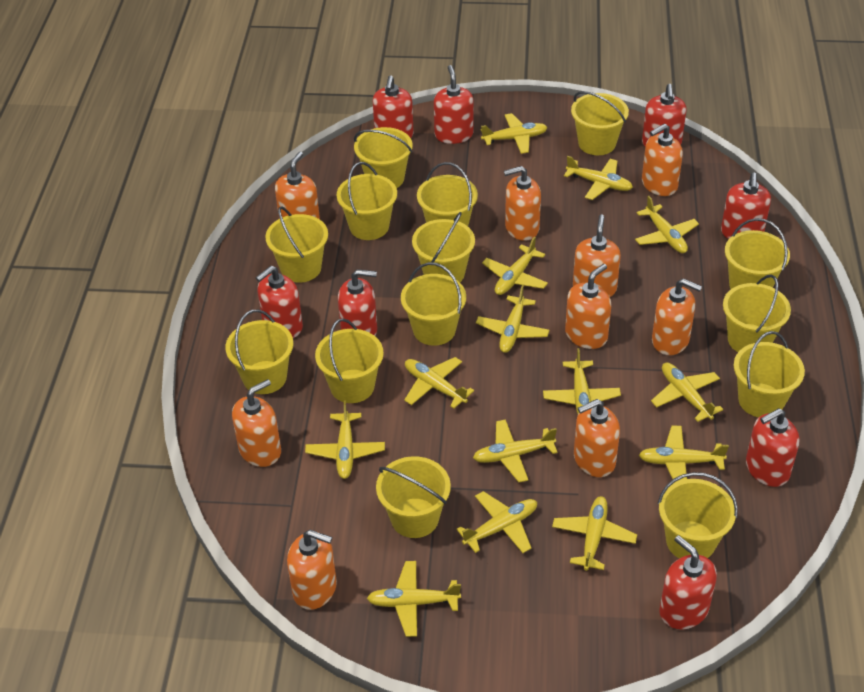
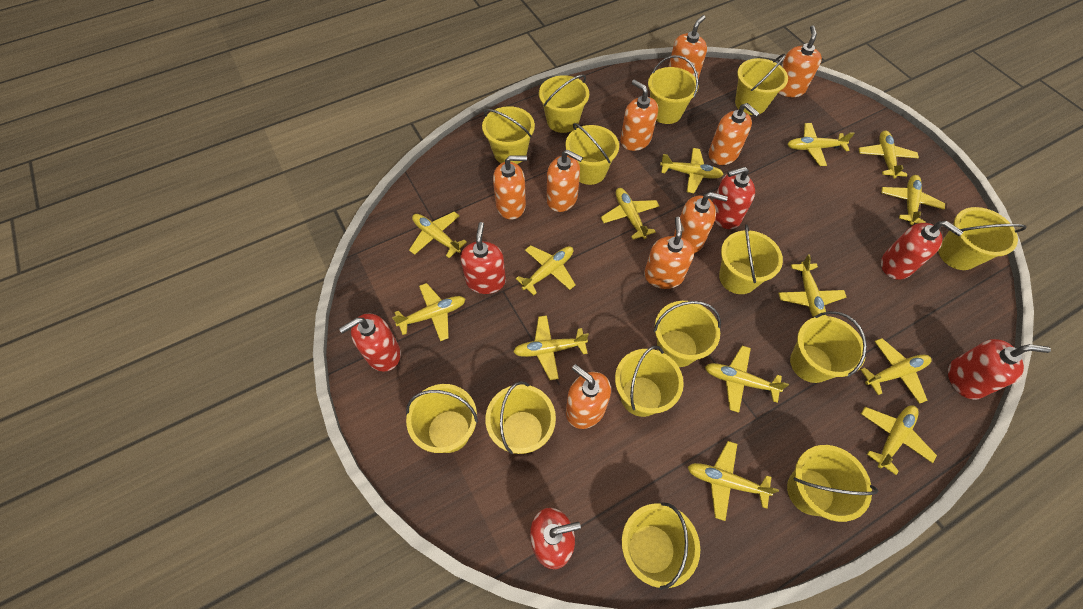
red soap dispenser: [256,266,303,338] [338,269,377,336] [373,75,414,138] [434,65,474,144] [642,84,687,146] [659,535,717,629] [721,173,771,239] [746,408,799,487] = 8 -> [339,313,401,372] [461,222,506,294] [530,508,581,569] [713,167,755,229] [881,221,963,279] [948,339,1051,400] = 6

